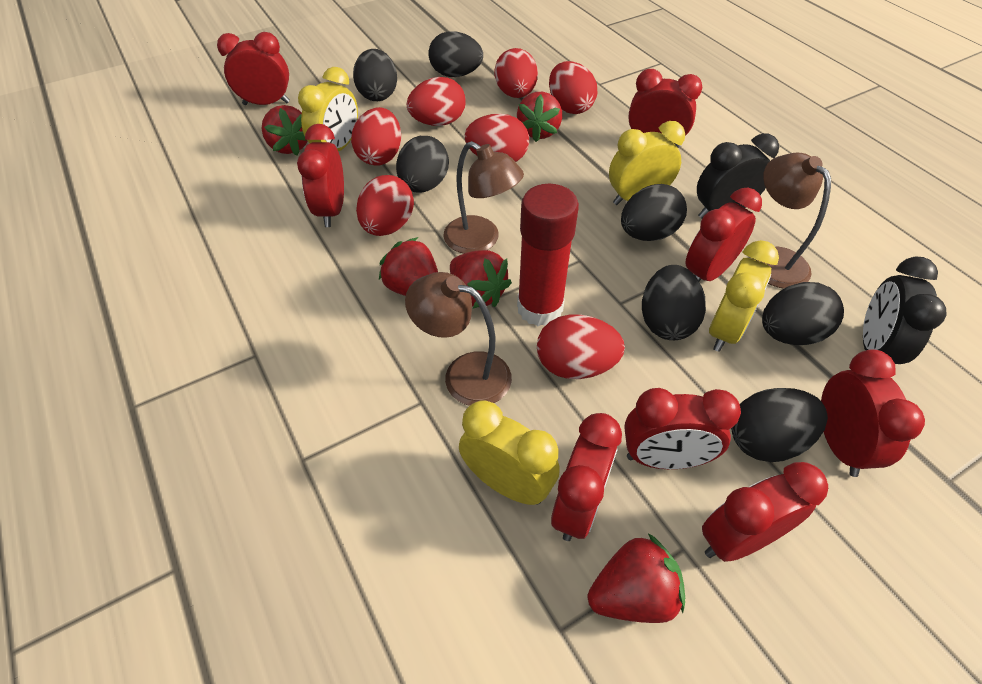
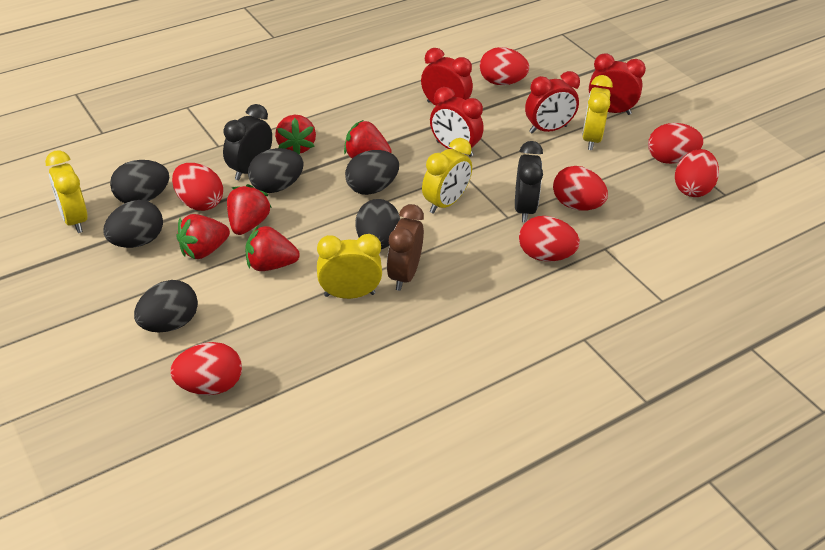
black egg: [353,49,397,101] [396,136,449,193] [428,31,483,77] [621,184,687,241] [642,265,706,340] [731,388,828,462] [762,282,844,345] = 7 -> [104,200,163,248] [110,160,169,203] [134,280,198,333] [248,148,304,193] [345,150,399,195] [356,199,400,249] = 6
brown clock: none = 0 -> [387,204,424,291] = 1
brown lamp: [405,272,512,406] [443,141,524,253] [752,153,831,288] = 3 -> none = 0
red clock: [217,32,290,105] [297,124,344,227] [551,413,622,541] [624,388,741,469] [628,69,702,148] [685,188,762,281] [702,462,828,562] [821,349,925,477] = 8 -> [421,48,473,106] [430,87,484,157] [525,71,580,134] [589,54,646,115] = 4
red glue stick: [517,184,579,326] = 1 -> none = 0

